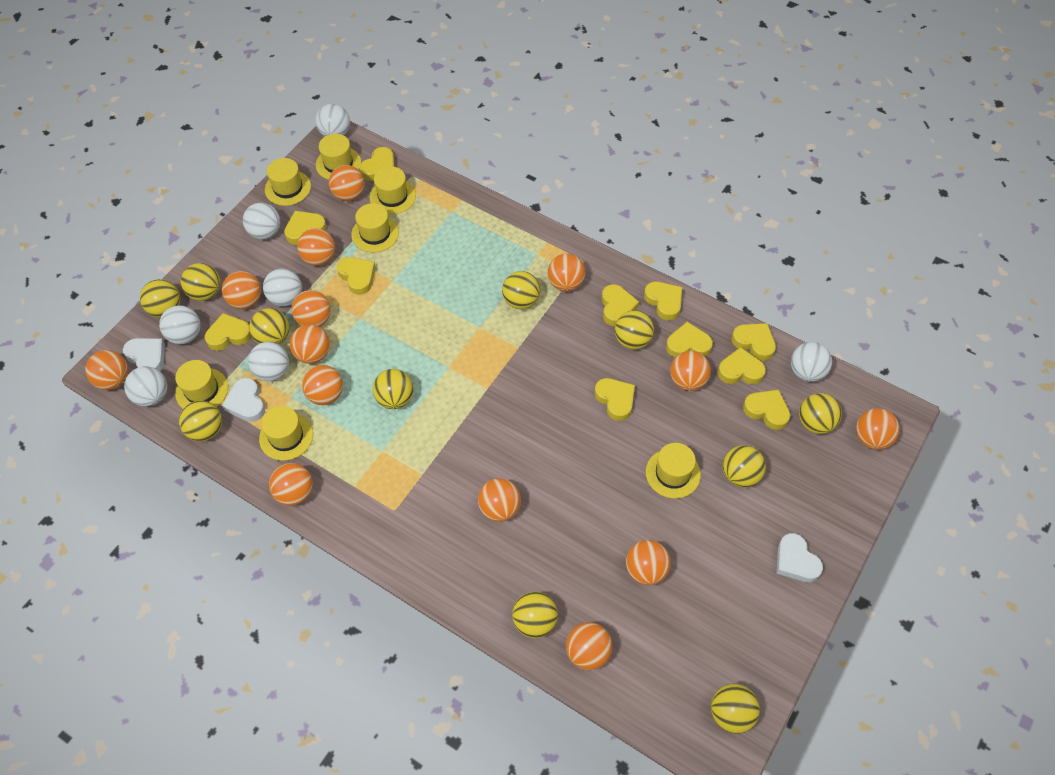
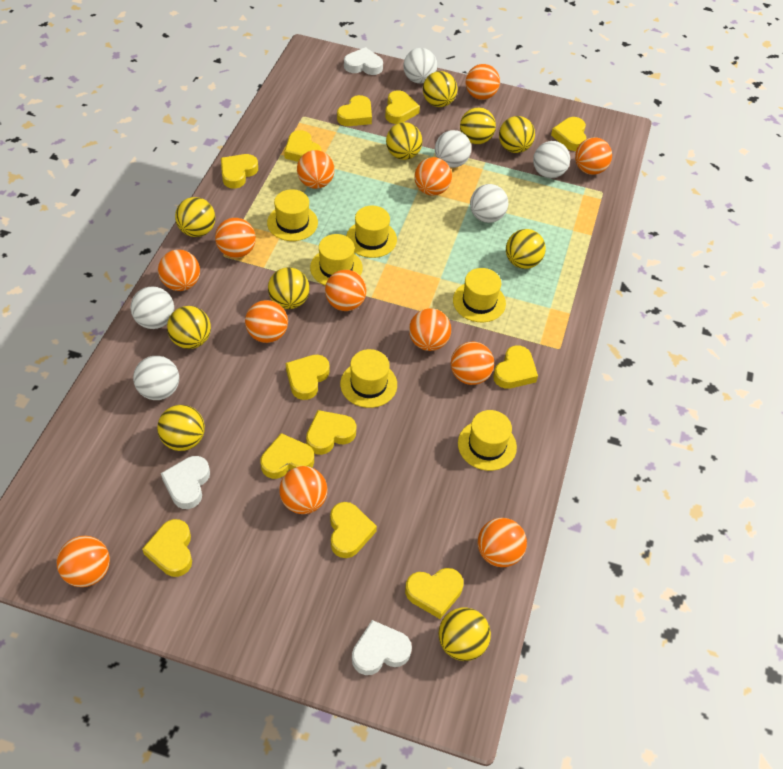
orange ball: [85,350,128,390] [222,271,261,309] [269,463,313,506] [290,324,330,364] [291,290,331,327] [297,228,335,266] [302,365,343,405] [329,165,365,201] [478,478,521,522] [548,253,585,292] [566,622,612,670] [626,540,671,585] [670,351,711,391] [856,408,900,450] = 14 -> [56,536,110,587] [158,250,200,291] [215,218,256,258] [245,300,288,343] [279,466,328,514] [297,150,335,189] [325,270,367,311] [409,308,451,351] [414,157,452,196] [451,342,494,385] [466,64,500,100] [477,518,527,567] [575,137,612,175] = 13
white ball: [124,366,167,407] [159,305,201,344] [243,203,280,240] [248,342,289,381] [263,268,302,307] [315,104,350,136] [791,342,832,382] = 7 -> [130,286,174,329] [133,356,179,400] [403,48,437,84] [435,130,471,168] [470,184,508,223] [533,141,570,178] = 6
yellow ball: [140,279,181,318] [179,400,222,442] [181,263,220,301] [249,308,290,345] [373,369,413,409] [502,271,540,309] [512,591,558,638] [615,310,654,349] [711,684,760,734] [723,445,766,488] [799,393,842,434] = 11 -> [157,405,205,451] [167,306,211,349] [175,197,215,237] [268,267,310,309] [386,122,422,160] [423,71,457,107] [438,607,491,661] [460,107,496,144] [499,116,535,153] [506,229,546,269] = 10
yellow hat: [175,360,228,409] [259,406,313,461] [265,158,311,206] [316,134,361,180] [351,203,399,252] [369,166,416,215] [646,443,701,498] = 7 -> [267,189,318,241] [310,234,363,286] [340,349,397,408] [346,206,397,258] [453,268,506,322] [458,410,517,471] = 6
yellow heart: [205,313,252,351] [284,211,327,245] [337,257,376,295] [360,147,395,181] [595,378,635,421] [602,284,639,326] [644,281,682,320] [666,322,713,358] [718,347,766,384] [732,323,776,361] [743,389,791,430] = 11 -> [142,519,192,577] [221,154,258,189] [261,433,314,479] [284,130,321,162] [286,355,330,400] [306,410,356,455] [330,502,377,558] [337,95,372,126] [385,90,420,124] [405,568,464,619] [493,345,538,389] [551,117,586,151] = 12

